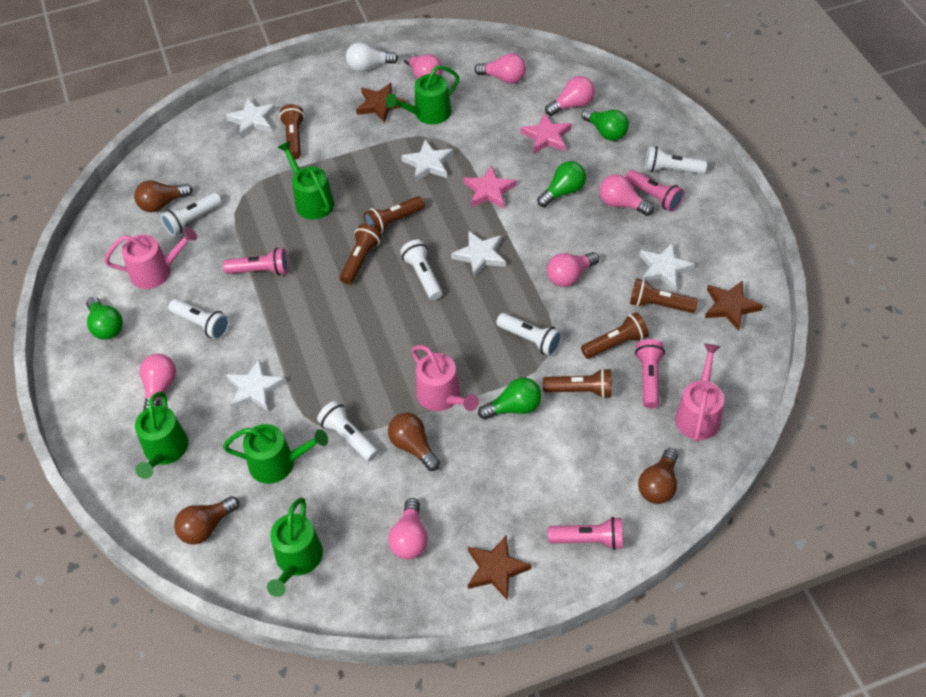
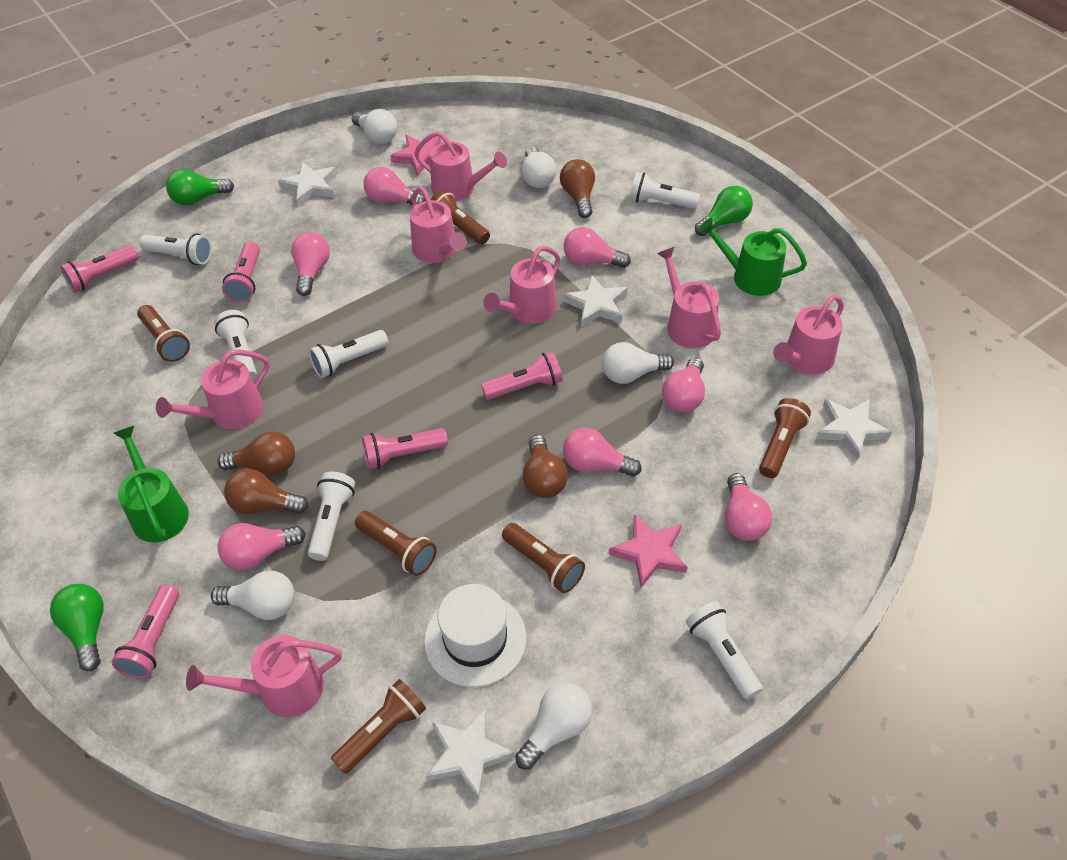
brown star: [356,83,406,123] [468,535,531,600] [705,280,763,331] = 3 -> none = 0
green light bulb: [86,296,123,340] [478,377,542,420] [537,161,586,207] [582,109,629,141] = 4 -> [50,584,104,671] [166,169,234,206] [695,186,753,236] = 3
green watering can: [135,392,188,479] [223,424,328,484] [267,498,323,597] [277,141,334,220] [386,65,459,125] = 5 -> [113,426,189,543] [699,218,807,296] = 2
pink flashlight: [223,248,289,275] [548,517,623,550] [625,170,684,212] [635,339,665,408] = 4 -> [60,245,139,293] [112,584,179,679] [222,241,260,303] [362,428,448,469] [481,351,563,400] = 5
pink watering can: [104,227,197,289] [411,345,479,411] [675,343,724,442] = 3 -> [156,350,270,429] [186,635,342,717] [410,187,467,263] [414,131,507,201] [483,246,561,324] [657,247,721,348] [773,295,844,374] = 7
white hat: none = 0 -> [424,584,526,687] = 1
white light bulb: [346,42,398,72] = 1 -> [211,571,294,620] [352,109,397,144] [515,683,592,769] [521,147,557,188] [602,342,674,384] = 5
white star: [226,97,276,138] [226,359,286,411] [401,140,453,182] [451,230,506,278] [639,242,695,291] = 5 -> [278,162,337,206] [426,708,515,800] [563,274,628,327] [816,399,892,460] = 4

